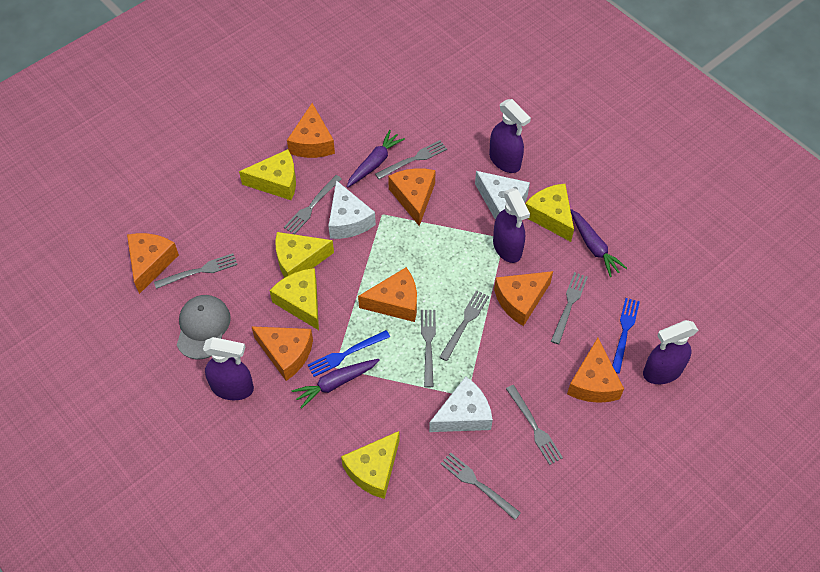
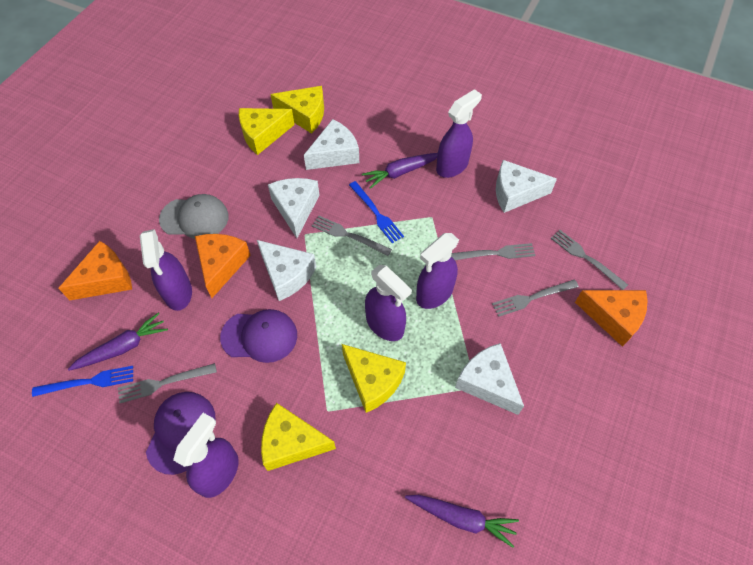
grey fork: [154,253,238,289] [284,175,342,235] [375,140,447,179] [421,310,436,387] [440,290,489,361] [440,452,521,520] [506,385,563,465] [551,272,588,344] = 8 -> [118,363,217,403] [312,216,392,256] [451,243,536,260] [492,280,579,317] [551,230,628,290] = 5
orange cheese: [127,233,179,294] [251,326,313,381] [287,103,335,158] [358,267,417,322] [388,168,436,226] [494,271,553,326] [567,338,624,403] = 7 -> [58,241,132,300] [195,234,251,298] [575,290,647,347] = 3
purple cap: none = 0 -> [146,392,216,475] [220,309,297,363] = 2
purple spray bottle: [203,337,254,400] [489,99,531,173] [493,188,530,263] [643,320,698,384] = 4 -> [140,229,192,311] [173,413,239,498] [365,265,412,341] [416,233,459,309] [436,89,482,178] = 5
white cheese: [328,180,376,239] [429,376,493,432] [475,171,530,220] = 3 -> [257,240,316,301] [268,178,320,238] [304,119,359,170] [455,343,524,415] [496,160,557,213] = 5
yellow cheese: [239,149,296,200] [270,268,319,330] [275,232,334,278] [341,431,400,499] [525,184,574,242] = 5 -> [239,108,295,155] [261,403,336,471] [270,86,324,134] [342,344,406,413] = 4

